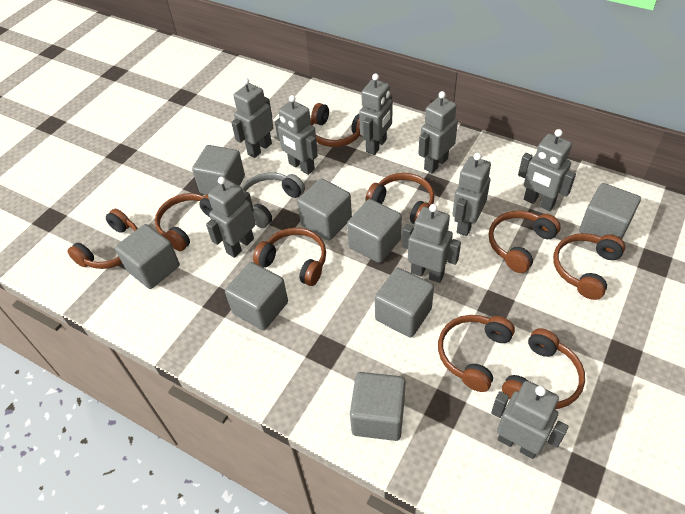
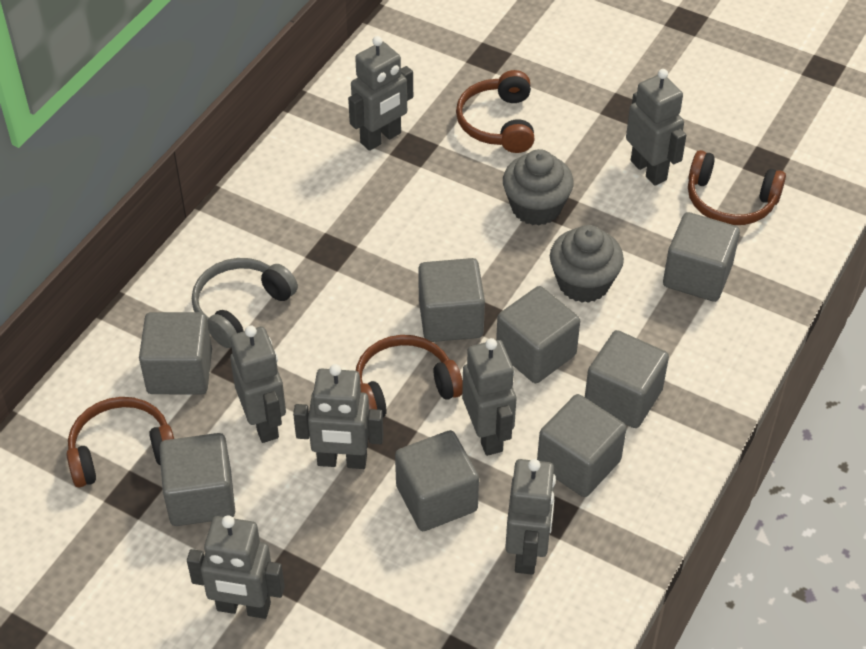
brown headphones: [67,209,138,269] [155,193,213,251] [253,228,326,286] [310,103,361,147] [365,173,435,224] [438,315,515,392] [489,211,561,273] [502,328,585,409] [553,233,625,300] = 9 -> [66,397,174,487] [356,335,463,417] [456,70,535,153] [688,150,786,225] = 4
grey cupcake: none = 0 -> [503,149,574,226] [550,225,624,303] = 2
grey robot: [206,177,255,258] [231,78,274,158] [275,95,318,175] [359,74,393,155] [402,204,461,283] [418,91,458,173] [452,153,491,236] [491,381,569,459] [518,129,576,211] = 9 -> [187,515,285,619] [230,325,286,443] [293,364,383,469] [348,36,413,151] [462,338,516,456] [505,459,556,575] [626,69,686,186] = 7

